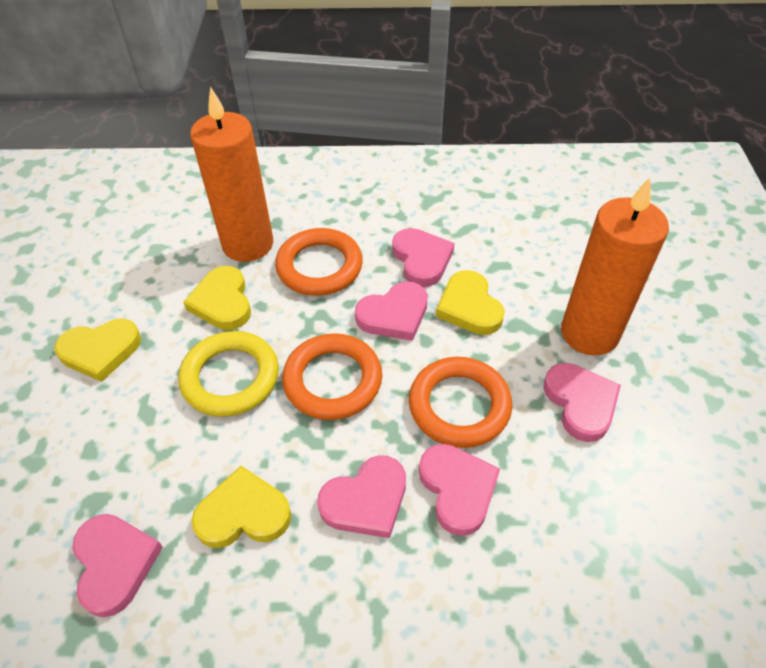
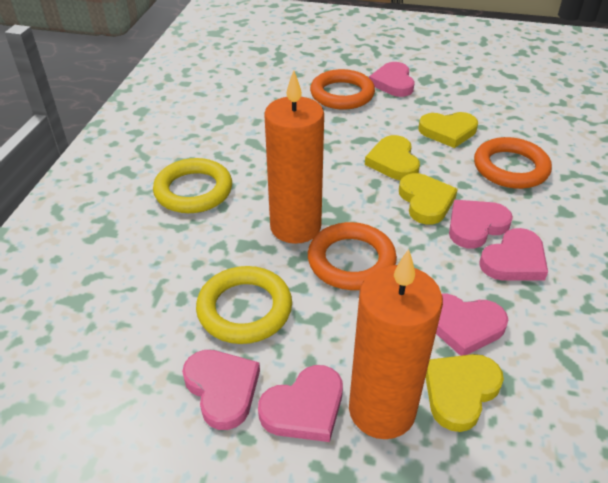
yellow ring: [178,331,279,417] = 1 -> [153,158,232,213] [196,266,292,344] = 2

